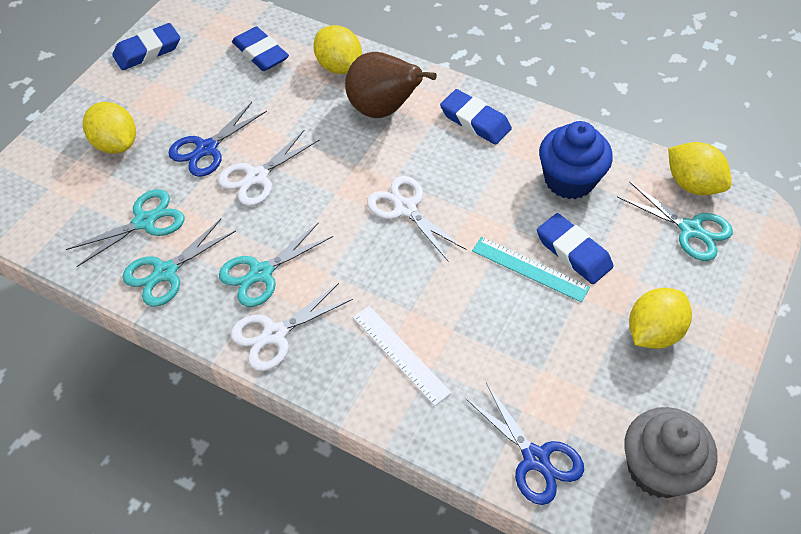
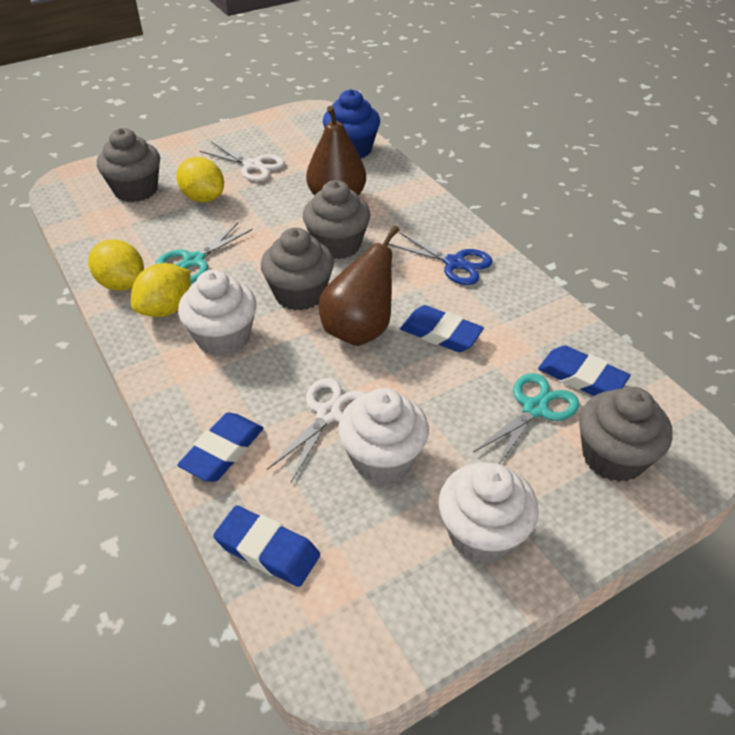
blue scissors: [168,102,267,177] [465,383,584,505] = 2 -> [388,232,492,285] = 1
brown pear: [345,52,437,118] = 1 -> [306,106,366,196] [319,226,399,346] = 2
grey cupcake: [624,407,718,498] = 1 -> [97,128,160,202] [261,227,334,311] [303,180,371,259] [579,387,673,482] = 4
turquoise ruler: [472,237,590,302] = 1 -> none = 0
turquoise scissors: [66,189,185,267] [122,219,236,307] [219,222,333,307] [617,182,733,261] = 4 -> [156,223,253,283] [473,373,580,464] = 2
white cupcake: none = 0 -> [178,270,257,356] [338,388,429,483] [439,462,539,564] = 3
white ruler: [353,306,451,406] = 1 -> none = 0
white scissors: [218,129,320,206] [231,283,353,371] [367,176,467,262] = 3 -> [200,142,285,181] [267,378,366,482] = 2
yellow lemon: [83,102,136,154] [314,25,362,74] [629,288,692,349] [668,142,731,195] = 4 -> [88,239,144,291] [131,263,191,317] [176,157,224,202] = 3

